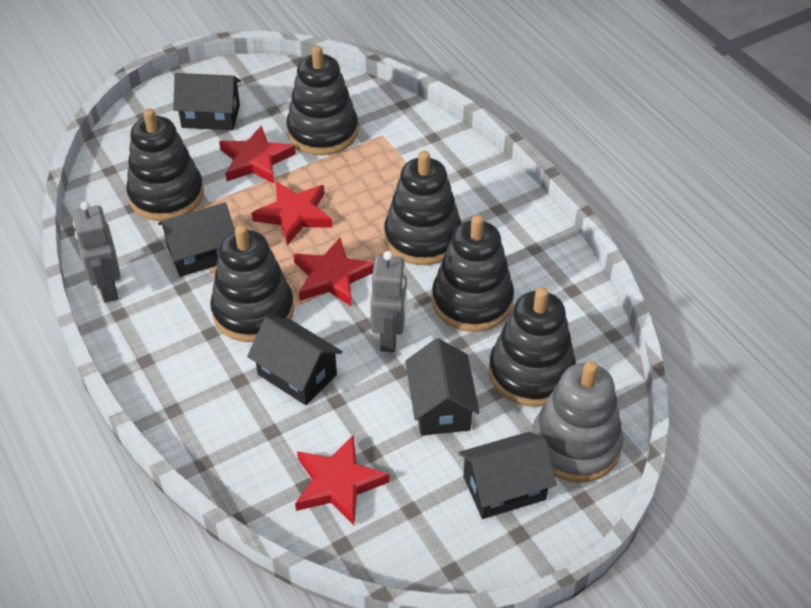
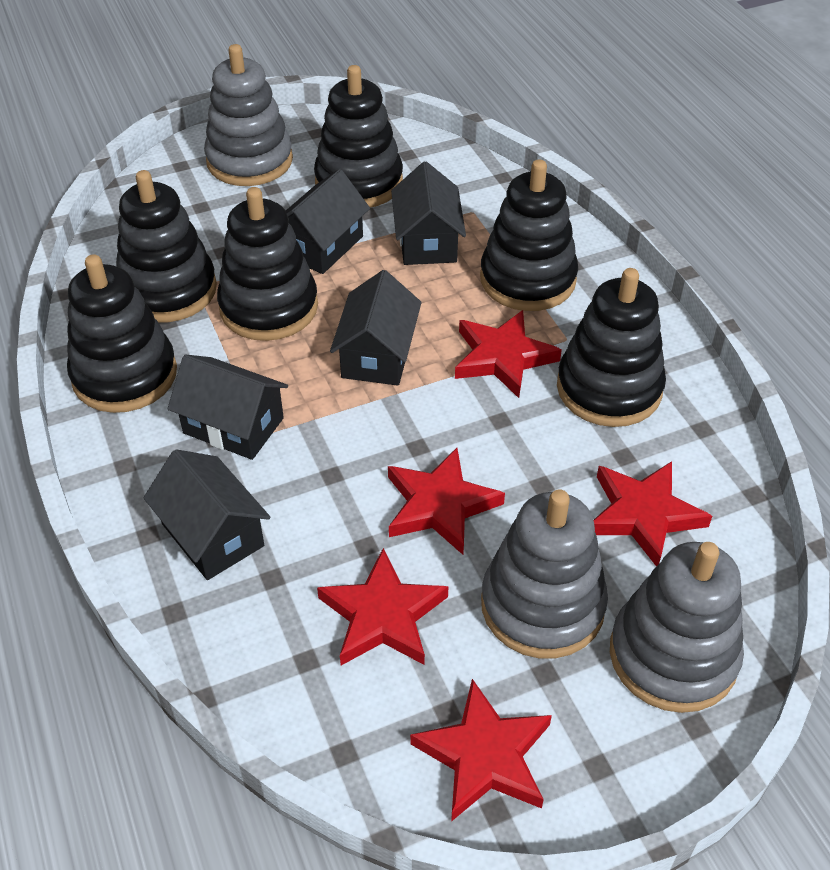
grey robot: [73,201,121,303] [370,251,407,352] = 2 -> none = 0
grey stacking toy: [532,361,623,483] = 1 -> [204,44,293,186] [481,489,608,659] [610,542,744,713] = 3
red star: [219,126,296,184] [252,182,332,245] [293,238,374,307] [295,435,390,525] = 4 -> [317,548,449,665] [388,448,505,555] [410,679,552,822] [455,310,562,398] [593,461,712,567] = 5

